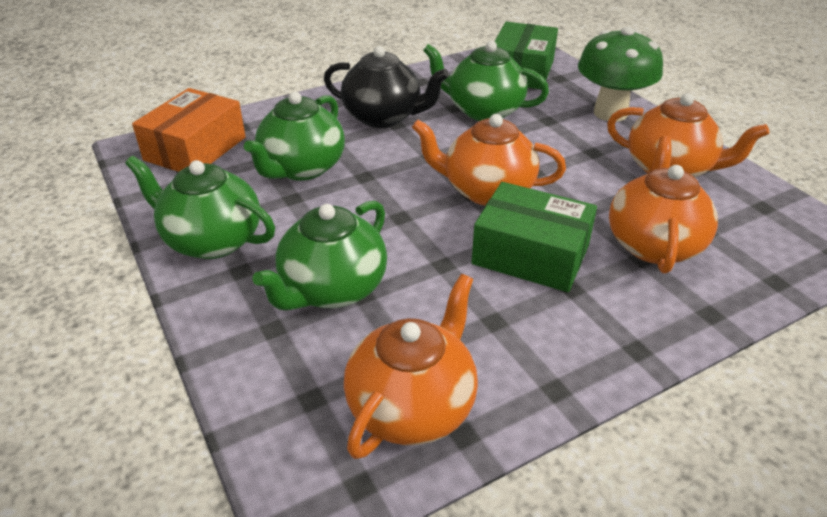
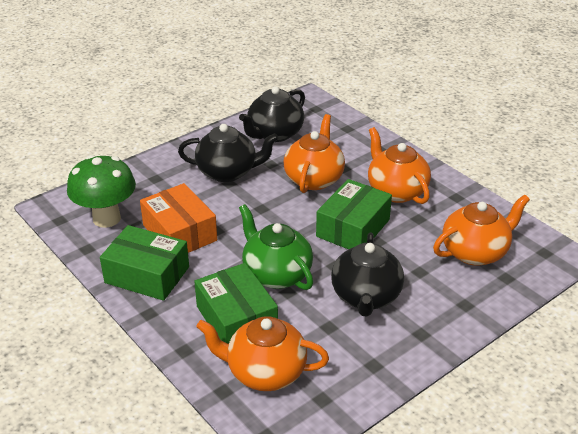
black teapot: [324,46,449,128] = 1 -> [178,124,279,182] [239,86,305,142] [331,232,404,316] = 3
green box: [472,182,597,292] [494,22,558,89] = 2 -> [100,225,189,301] [194,263,278,344] [316,179,392,249] = 3
green teapot: [125,156,275,259] [244,92,345,181] [252,200,387,311] [423,41,549,121] = 4 -> [239,204,313,290] = 1

